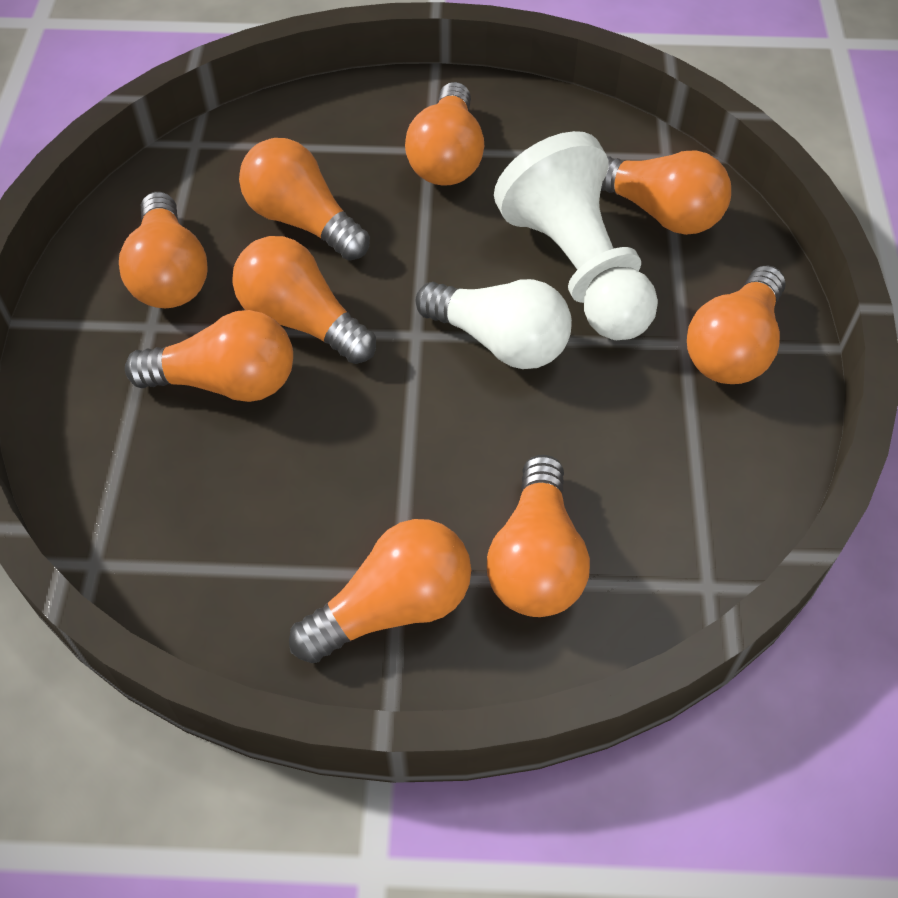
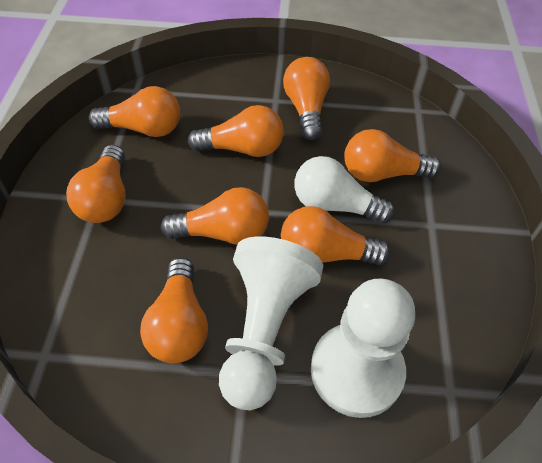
orange light bulb: [119,192,208,308] [125,310,293,402] [232,236,376,364] [239,138,370,261] [289,519,471,663] [405,82,484,185] [487,455,590,617] [601,150,731,235] [687,265,786,384] = 9 -> [66,145,125,223] [89,86,180,137] [140,257,208,363] [161,187,269,245] [188,105,284,157] [281,206,391,265] [283,57,330,140] [344,129,441,182] = 8
white pawn: [494,131,658,340] = 1 -> [219,236,323,410] [311,279,415,418] = 2

